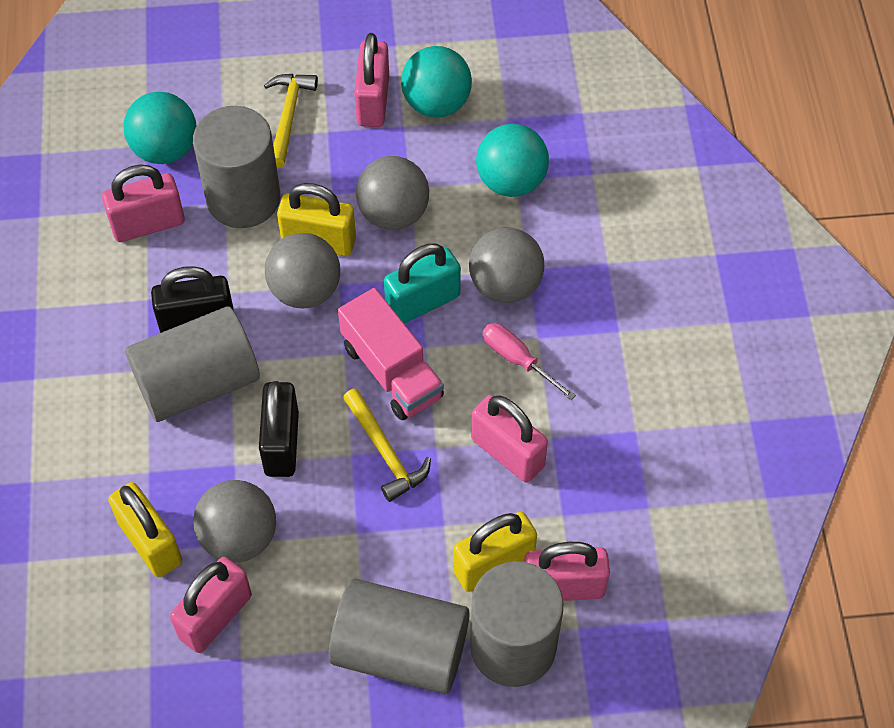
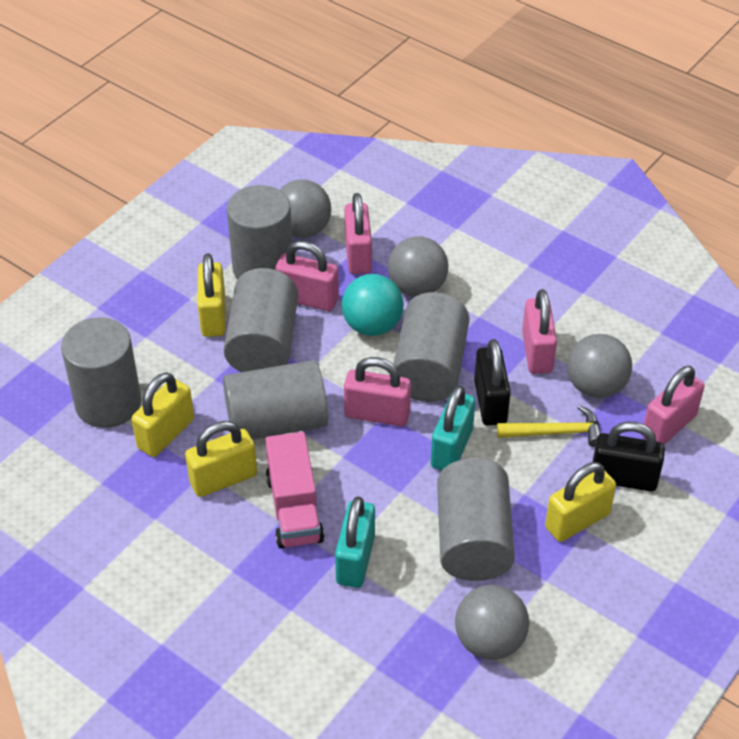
grey cylinder: [125,306,260,422] [193,106,280,228] [329,579,470,694] [470,561,563,687] = 4 -> [61,317,141,428] [223,268,298,372] [223,360,328,440] [227,185,292,279] [393,292,469,402] [437,458,515,581] = 6
pink screwdriver: [483,323,576,400] = 1 -> none = 0
turquoise ball: [124,92,197,164] [401,46,472,118] [476,124,549,197] = 3 -> [341,274,404,336] = 1
turquoise padlock: [384,243,461,324] = 1 -> [335,496,375,588] [431,385,475,471] = 2
yellow hammer: [264,74,318,168] [343,388,431,502] = 2 -> [497,405,601,447] = 1
yellow padlock: [108,482,182,577] [277,183,356,256] [453,512,537,592] = 3 -> [132,372,194,457] [185,421,257,497] [198,253,226,337] [545,462,616,542] = 4

